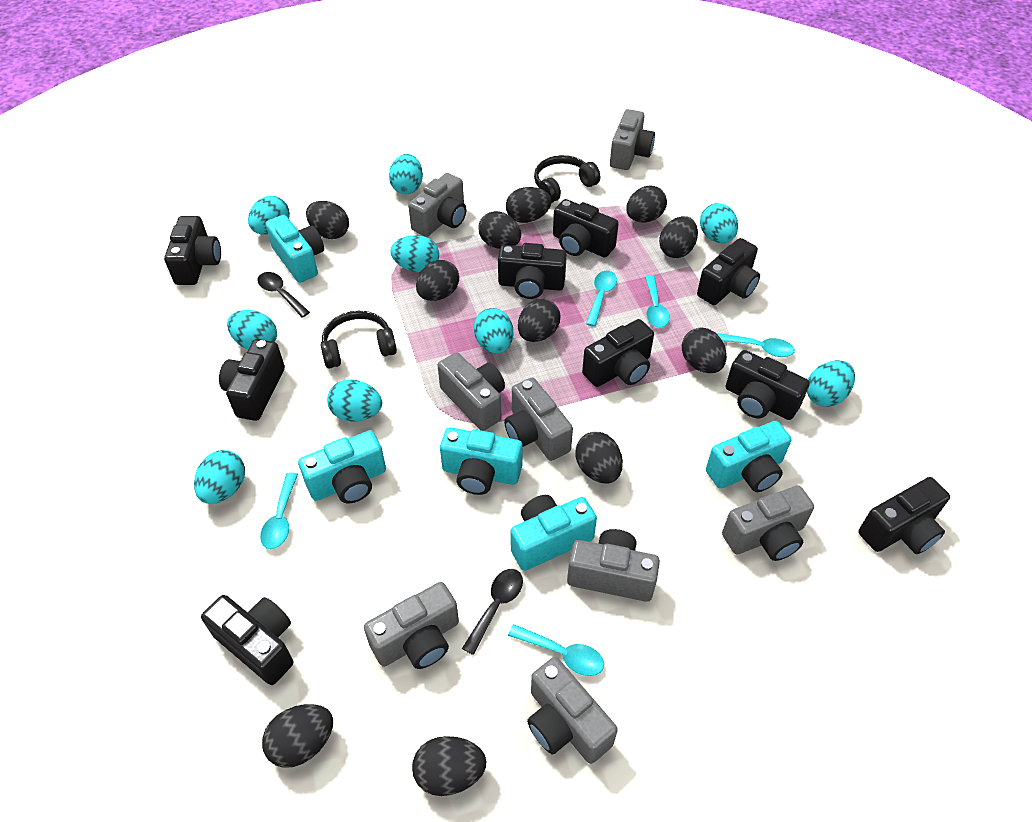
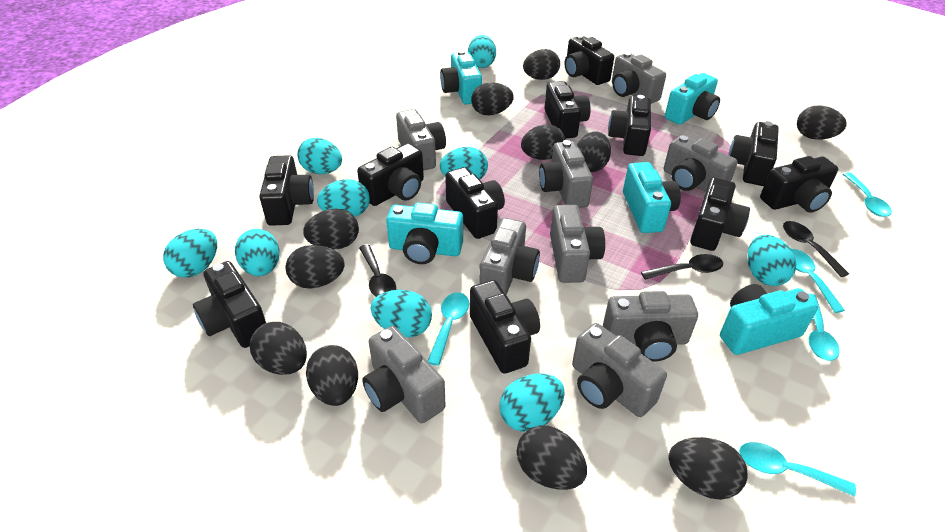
black camera: [164,216,221,285] [201,595,293,685] [219,339,285,421] [498,243,567,299] [553,199,619,257] [582,319,654,387] [697,238,760,305] [726,350,810,420] [858,477,950,554] = 9 -> [193,261,266,348] [259,155,314,226] [357,143,424,206] [445,167,505,239] [470,280,540,374] [544,81,591,139] [564,35,614,85] [608,95,651,156] [690,177,750,251] [728,121,779,186] [760,156,838,213] = 11
black headphones: [321,311,397,369] [534,155,600,203] = 2 -> none = 0
black spoon: [258,272,310,318] [462,569,523,655] = 2 -> [359,244,396,297] [641,254,723,280] [783,221,849,277] = 3
grey camera: [364,582,459,669] [408,173,466,237] [438,352,505,431] [504,378,573,461] [527,657,618,764] [567,529,660,602] [610,109,655,170] [722,485,814,561] = 8 -> [362,326,446,423] [396,109,446,171] [479,218,540,295] [539,140,593,208] [550,205,605,283] [572,323,667,417] [603,291,698,362] [612,52,666,103] [664,135,738,192] = 9

